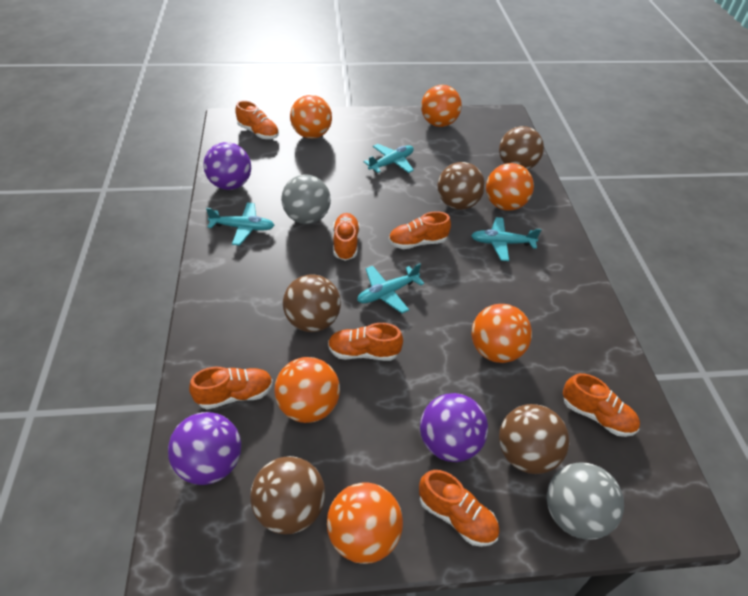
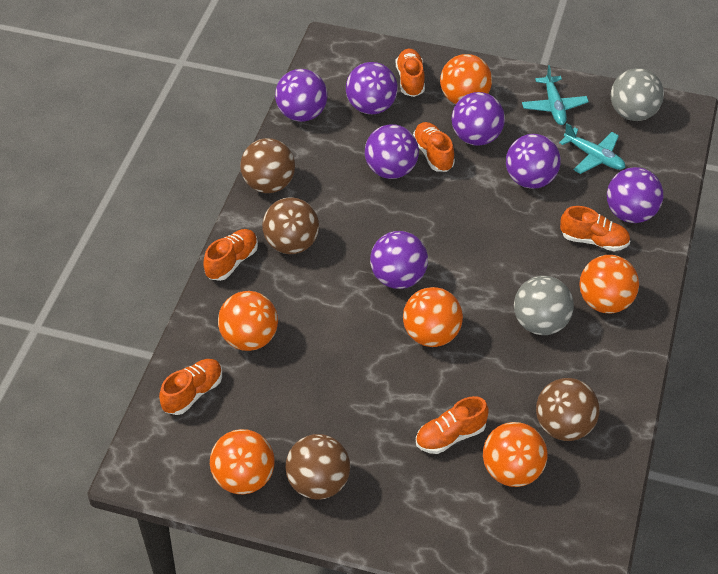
brown ball: [250,456,325,534] [283,274,341,332] [438,162,485,210] [499,126,544,170] [499,404,569,474] = 5 -> [240,138,295,193] [262,197,319,254] [285,434,350,500] [536,378,600,441] = 4
orange shoe: [189,367,273,409] [235,100,279,139] [328,323,403,361] [333,213,360,261] [389,211,451,249] [419,470,499,547] [563,373,640,437] = 7 -> [159,359,222,415] [203,229,258,281] [396,48,425,97] [413,122,455,172] [416,396,489,454] [560,206,630,251] = 6
purple ball: [168,412,241,485] [203,142,251,190] [420,393,488,462] = 3 -> [275,69,328,122] [346,62,398,114] [365,124,419,179] [370,231,428,289] [452,92,505,146] [506,134,561,189] [607,167,663,223] = 7
turquoise plane: [206,202,275,245] [357,263,424,314] [364,144,414,173] [471,217,541,261] = 4 -> [522,65,589,125] [559,123,625,174] = 2

